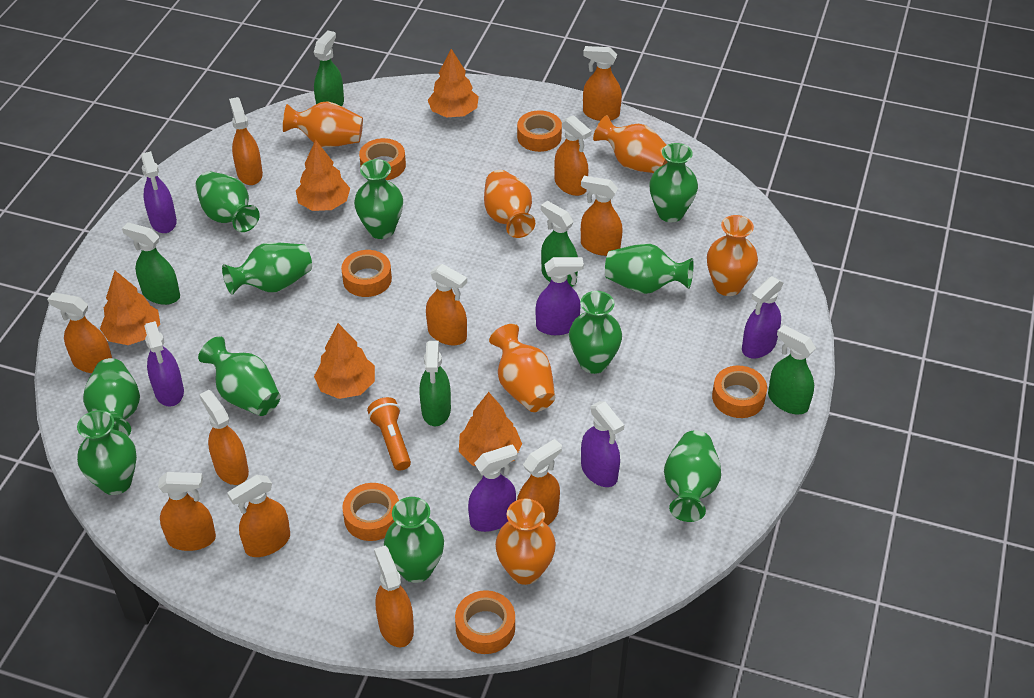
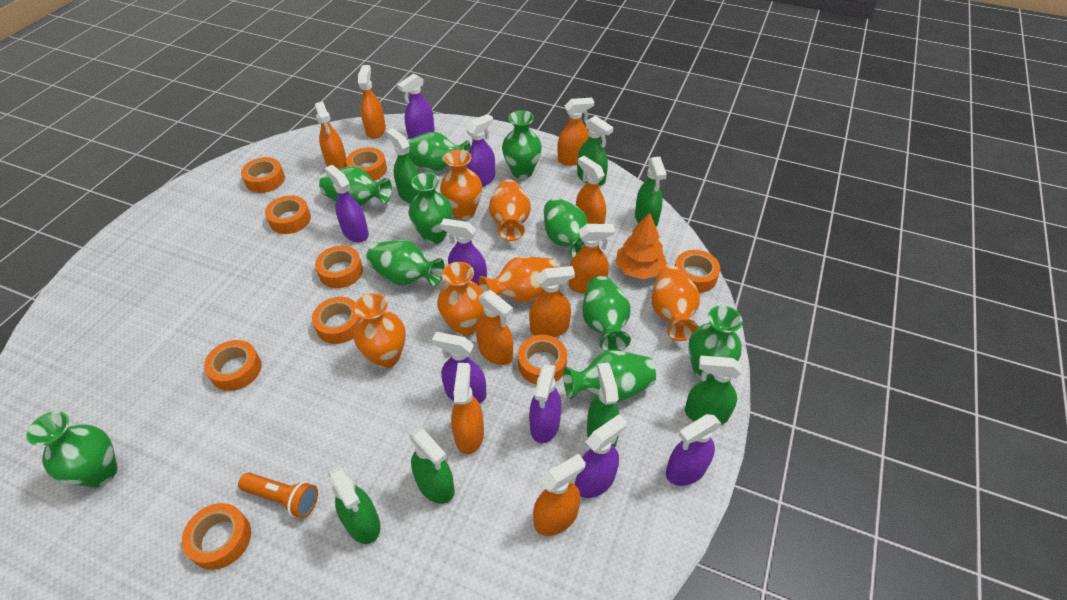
green spray bottle: [122,222,180,305] [314,30,344,106] [419,341,451,426] [541,201,578,287] [768,325,816,414] = 5 -> [328,465,381,544] [386,128,419,203] [409,427,455,504] [577,116,614,186] [587,363,620,447] [635,157,667,227] [685,356,741,425] = 7
green vase: [77,410,137,495] [83,358,140,436] [195,171,260,232] [198,336,281,416] [222,242,312,295] [354,159,403,239] [384,497,444,583] [569,291,622,374] [605,244,694,294] [649,143,698,222] [664,430,721,522] = 11 -> [27,411,117,487] [319,166,392,206] [366,240,445,286] [407,132,471,172] [409,173,452,244] [502,110,542,179] [544,198,588,258] [563,351,656,403] [582,276,631,351] [688,306,743,379] = 10
orange spray bottle: [47,292,112,373] [158,472,216,551] [199,390,249,485] [227,475,290,557] [229,97,263,185] [374,546,414,647] [426,264,467,345] [517,439,562,525] [554,115,592,196] [581,176,623,256] [583,46,622,121] = 11 -> [315,102,347,169] [358,65,386,139] [451,363,484,454] [476,290,513,365] [529,266,575,337] [533,454,586,536] [557,98,594,166] [569,224,615,294] [576,156,606,224] = 9
orange tape: [341,250,392,297] [342,483,399,541] [359,138,406,180] [455,590,515,654] [517,110,562,152] [712,366,767,418] = 6 -> [182,503,251,570] [204,340,262,391] [241,157,285,193] [265,195,311,234] [312,297,361,344] [315,246,363,288] [346,147,387,181] [518,335,567,384] [675,250,720,293] = 9
orange tree: [100,271,160,345] [296,140,350,211] [314,323,375,399] [428,49,479,118] [459,392,522,466] = 5 -> [615,212,667,279] = 1
purple spray bottle: [141,151,177,233] [145,321,184,407] [468,444,518,532] [536,257,584,335] [581,401,624,487] [742,276,783,358] = 6 -> [325,165,369,242] [397,73,435,139] [432,332,486,403] [440,219,487,285] [466,114,495,187] [529,364,561,443] [575,414,627,498] [666,414,721,486] = 8

